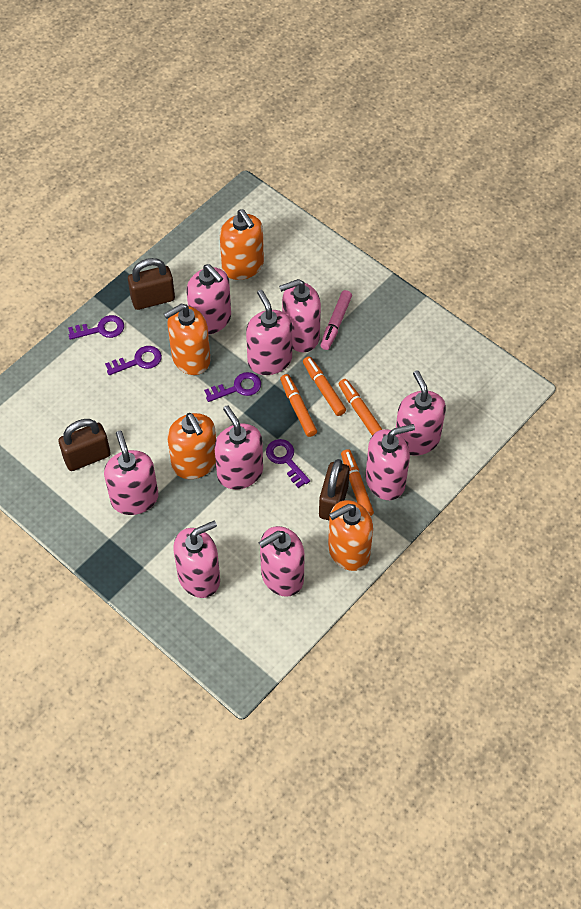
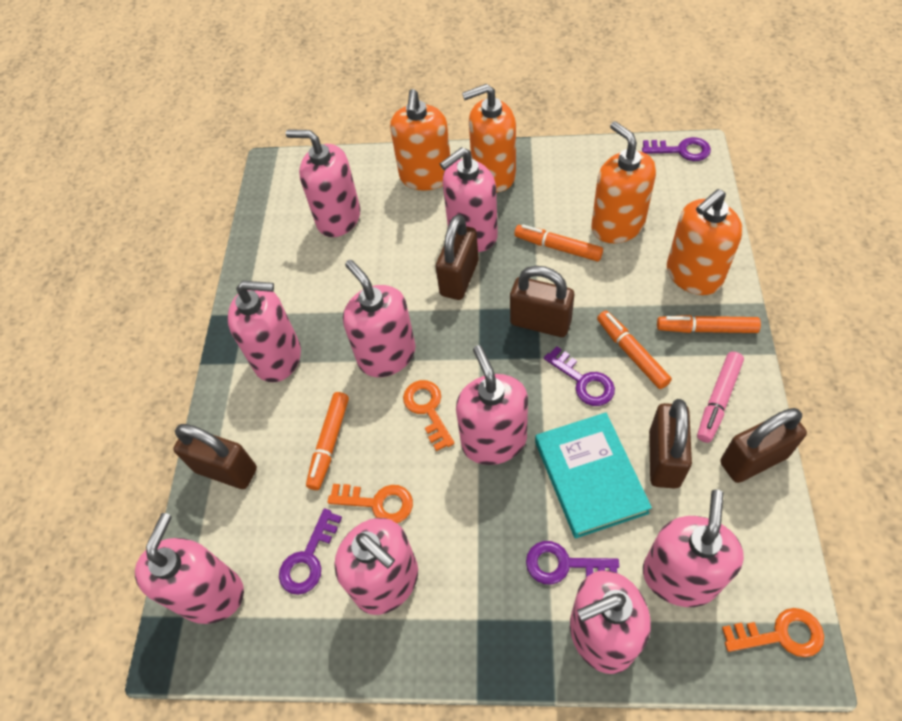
brown padlock: [58,419,111,471] [128,258,175,310] [319,459,350,520] = 3 -> [173,424,257,489] [436,214,478,300] [510,266,574,337] [649,399,692,489] [720,408,807,483] = 5
orange key: none = 0 -> [327,484,413,523] [403,380,455,451] [722,608,824,657] = 3
turquoise book: none = 0 -> [535,413,652,538] = 1

